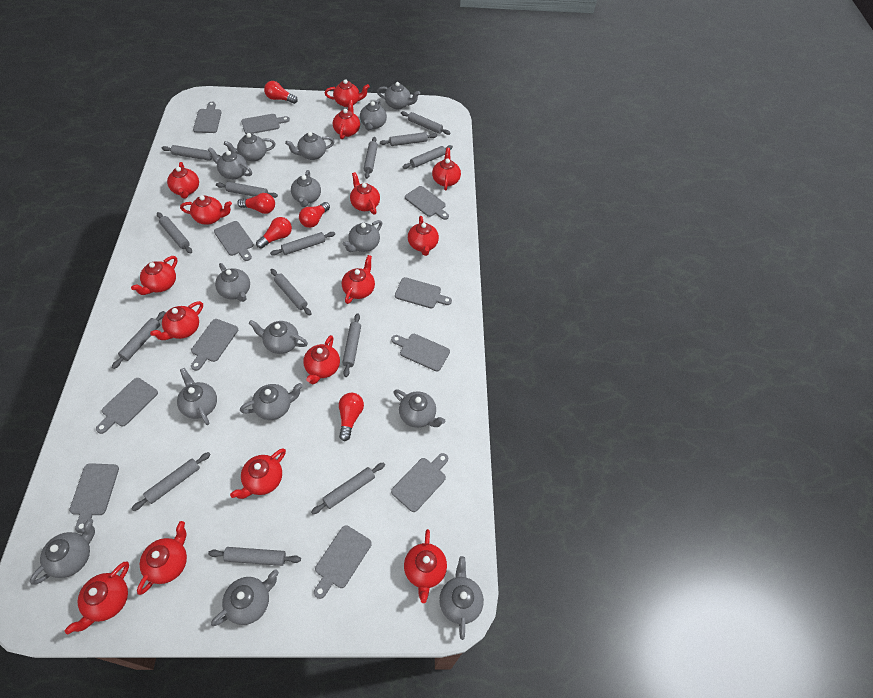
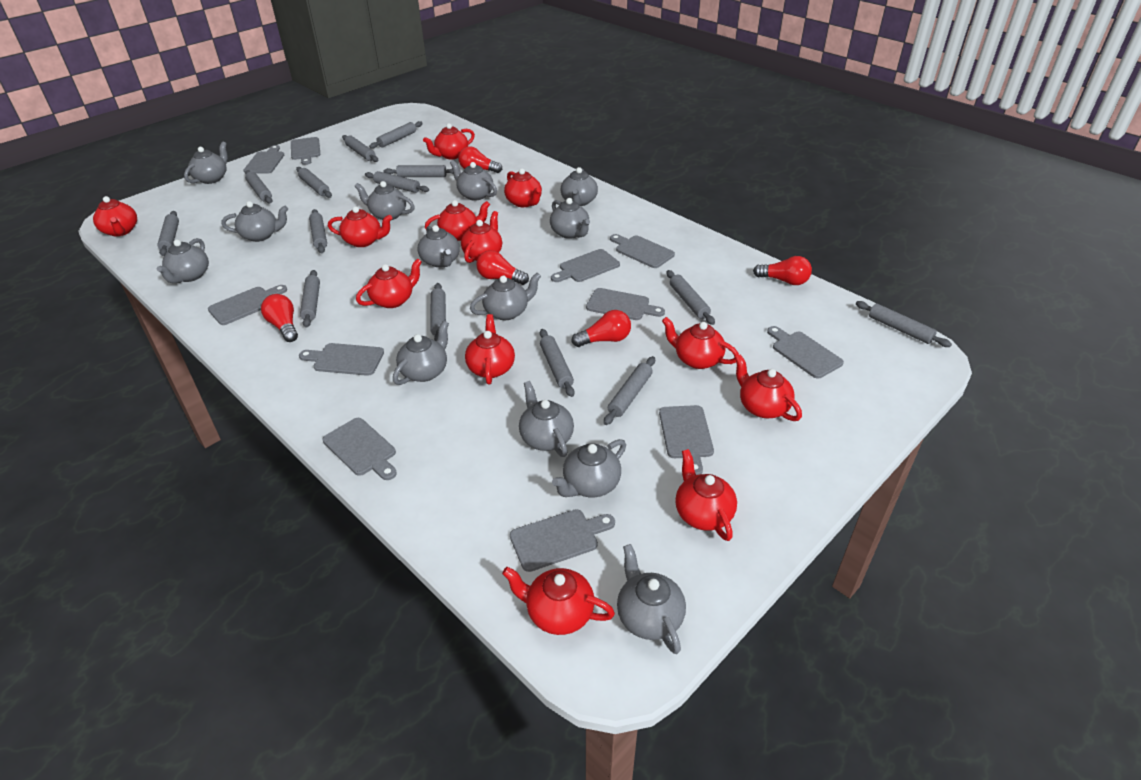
grey teapot: [30,519,95,585] [177,368,217,425] [208,147,252,179] [211,569,279,626] [215,263,250,302] [224,133,275,162] [240,383,303,420] [249,320,308,354] [285,132,335,160] [291,170,321,207] [343,220,382,252] [360,99,387,130] [377,82,420,109] [393,389,445,428] [439,556,484,640] = 15 -> [157,238,209,283] [184,141,228,184] [222,201,288,242] [354,181,415,220] [393,321,449,385] [418,225,460,267] [450,160,497,201] [470,273,541,320] [519,381,574,457] [550,198,590,239] [552,439,626,497] [560,167,598,206] [617,544,686,654] = 13
red teapot: [64,562,129,634] [131,256,178,295] [137,521,187,595] [150,301,203,340] [167,162,199,199] [180,195,232,225] [230,448,286,499] [303,335,340,384] [324,79,370,107] [333,100,360,139] [342,255,375,304] [350,172,380,215] [404,529,447,603] [408,216,439,256] [432,148,461,191] = 15 -> [93,196,137,236] [328,206,393,247] [356,258,422,308] [423,123,475,159] [425,200,490,241] [461,211,502,263] [465,314,515,384] [502,567,615,635] [504,168,542,207] [662,317,739,369] [675,449,737,541] [735,355,802,421] = 12

